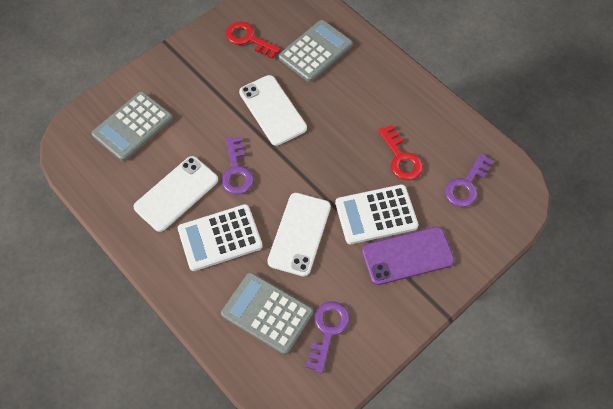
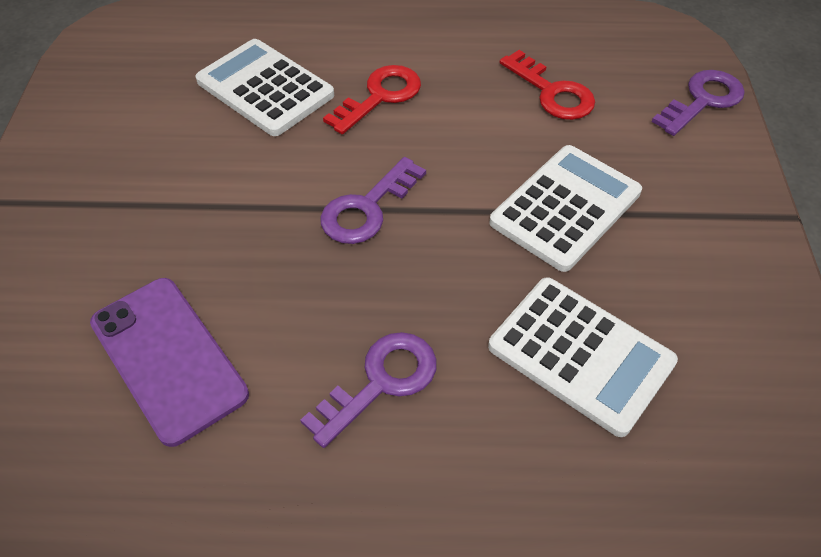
grey calculator: [92,91,173,161] [221,272,313,355] [278,20,353,82] = 3 -> none = 0
white calculator: [178,204,263,271] [335,184,419,244] = 2 -> [196,39,334,136] [488,277,678,437] [489,145,642,272] = 3
white phone: [133,156,218,232] [239,75,307,146] [267,193,331,276] = 3 -> none = 0

